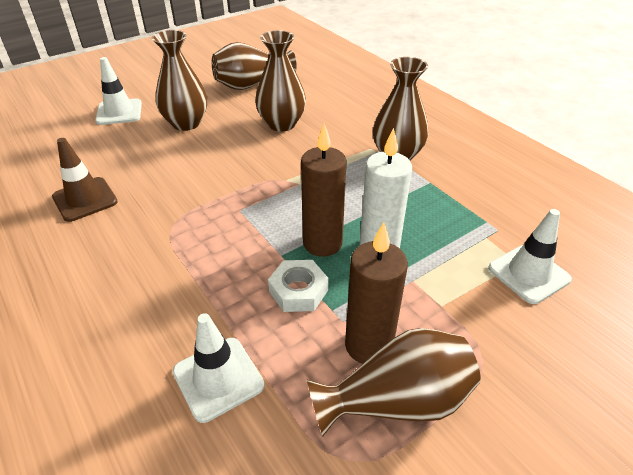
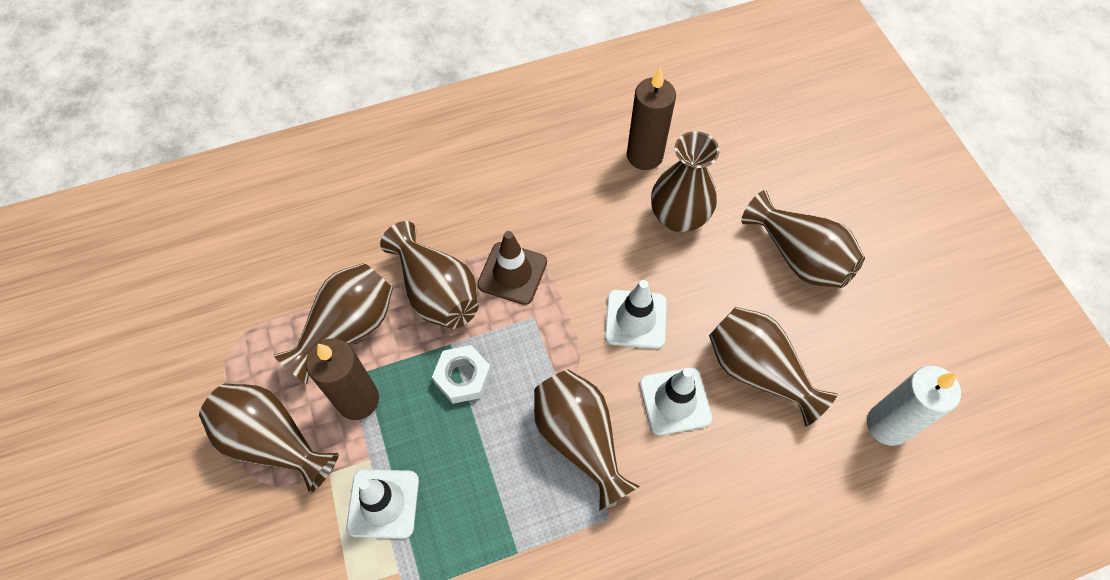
brown vase: [152,30,207,131] [212,42,297,90] [255,30,306,132] [307,328,481,437] [373,57,428,161] = 5 -> [199,383,339,494] [273,263,393,384] [380,221,479,329] [534,370,640,511] [651,131,720,232] [709,307,837,426] [741,190,865,288] = 7

